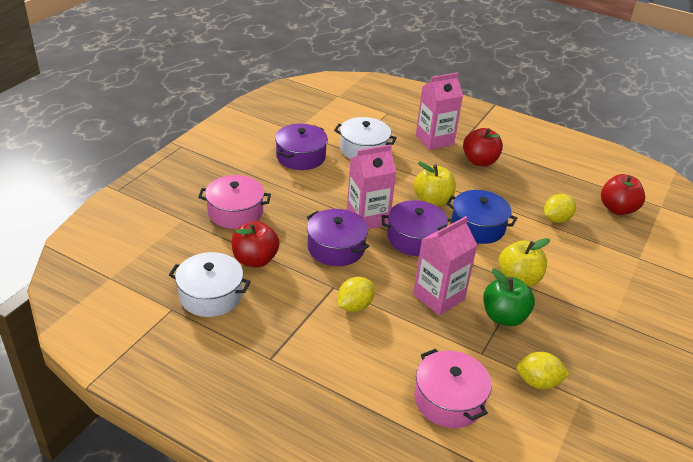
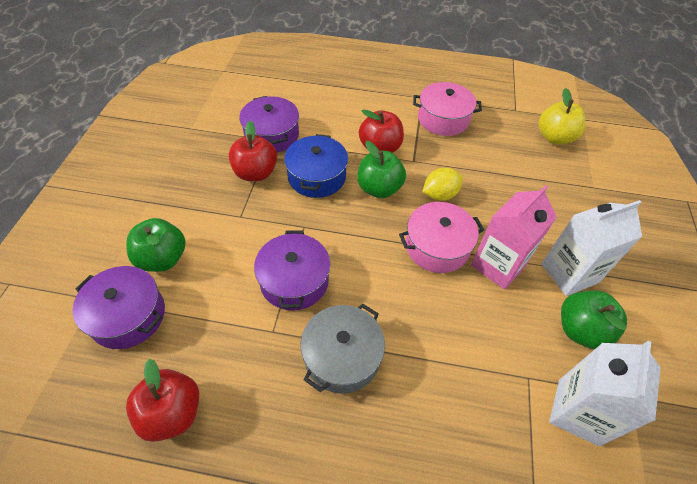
green apple: [483,269,535,326] = 1 -> [126,218,185,272] [357,141,406,198] [561,290,627,350] = 3
grey pot: none = 0 -> [301,304,385,394] = 1
pink carton: [347,144,396,229] [413,216,477,316] [416,72,463,150] = 3 -> [471,185,557,290] = 1
white carton: none = 0 -> [541,200,642,296] [549,341,661,446] = 2
white pot: [169,252,251,317] [334,117,397,159] = 2 -> none = 0
yellow apple: [413,162,456,207] [499,238,550,287] = 2 -> [538,88,586,144] = 1
yellow lemon: [338,277,374,312] [516,352,570,389] [544,194,576,223] = 3 -> [422,168,463,201] = 1

